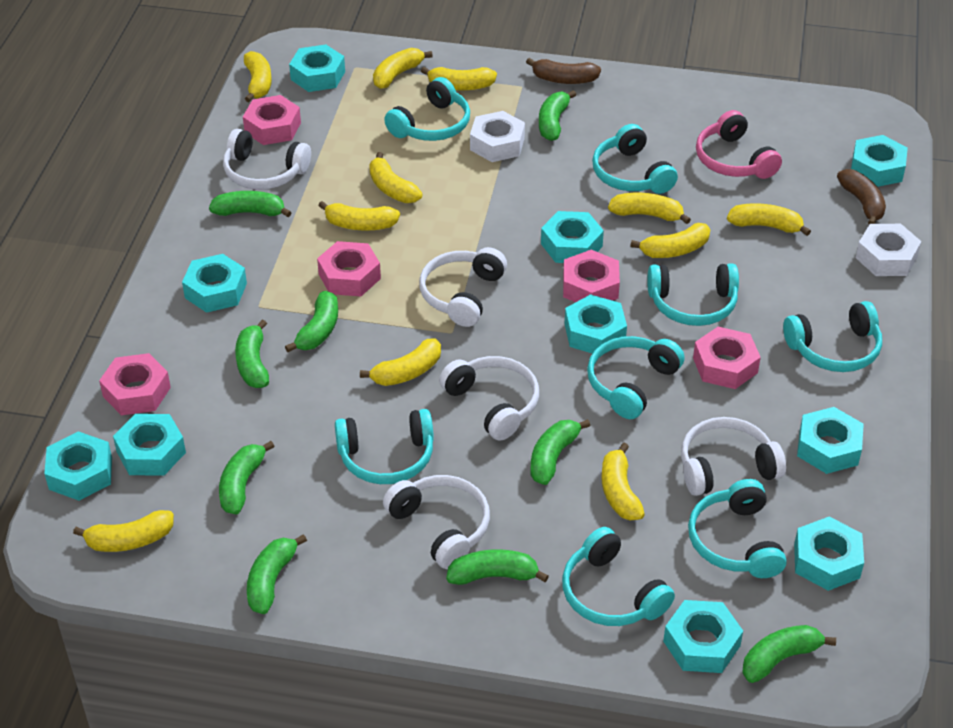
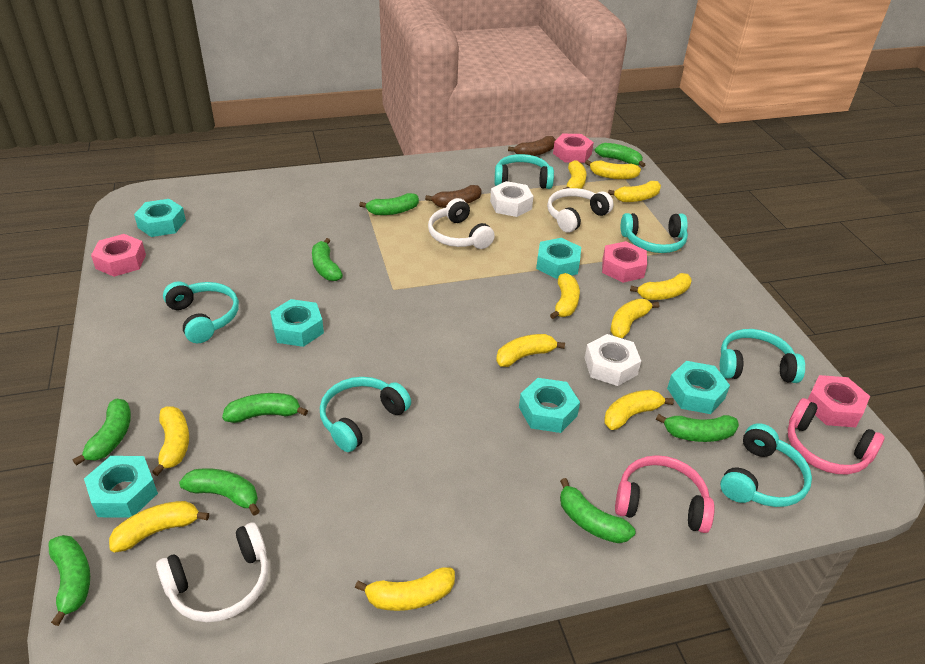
pink headphones: [696,110,782,179] = 1 -> [615,455,715,533] [788,398,885,474] = 2
pink nut: [99,353,171,416] [243,95,301,145] [317,241,381,296] [563,250,620,302] [693,327,761,389] = 5 -> [91,234,146,277] [553,134,594,163] [602,241,647,283] [808,375,870,427] = 4
turquoise headphones: [335,409,434,484] [384,77,470,141] [562,527,675,626] [587,336,685,419] [592,124,678,194] [647,263,739,326] [688,479,787,578] [783,301,882,372] = 8 -> [163,282,239,343] [320,377,411,452] [494,154,554,189] [621,213,688,253] [720,329,805,383] [720,423,812,507] = 6
turquoise nut: [44,431,112,501] [113,414,186,476] [182,254,247,313] [289,45,345,92] [541,211,604,263] [565,294,627,354] [663,600,743,673] [794,517,864,591] [797,407,864,474] [851,135,908,187] = 10 -> [84,456,158,518] [134,199,186,237] [270,299,324,347] [519,378,580,433] [536,238,581,279] [667,361,730,414] = 6
white headphones: [223,129,311,190] [383,475,490,569] [419,247,507,327] [439,356,539,441] [681,417,786,496] = 5 -> [156,523,269,622] [428,198,495,249] [547,188,614,233] = 3

